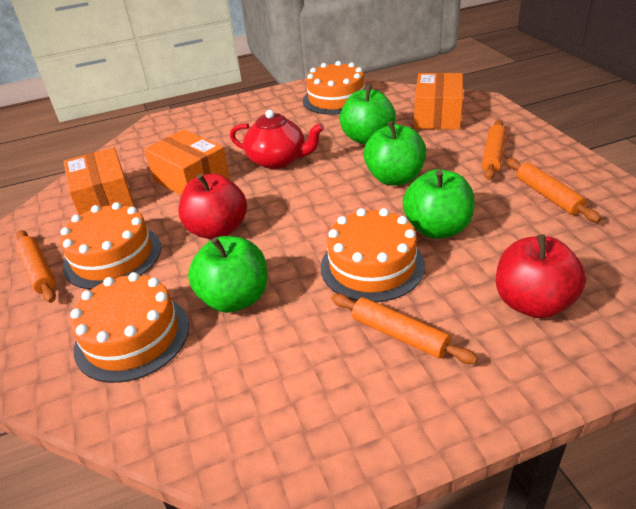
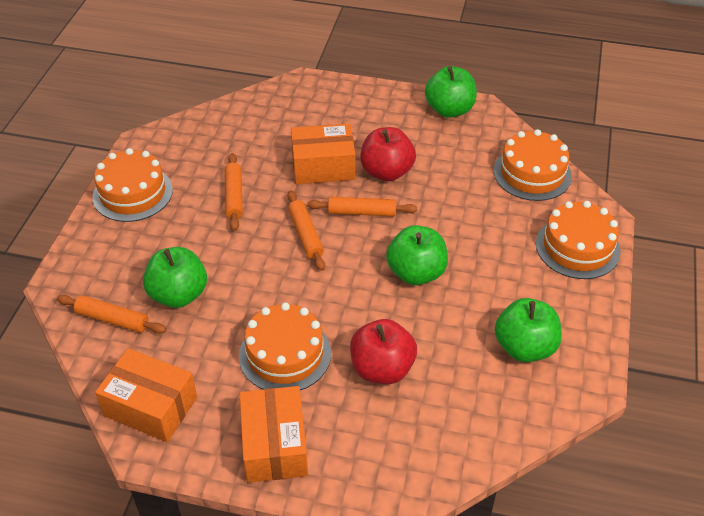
red teapot: [230,110,324,169] = 1 -> none = 0

